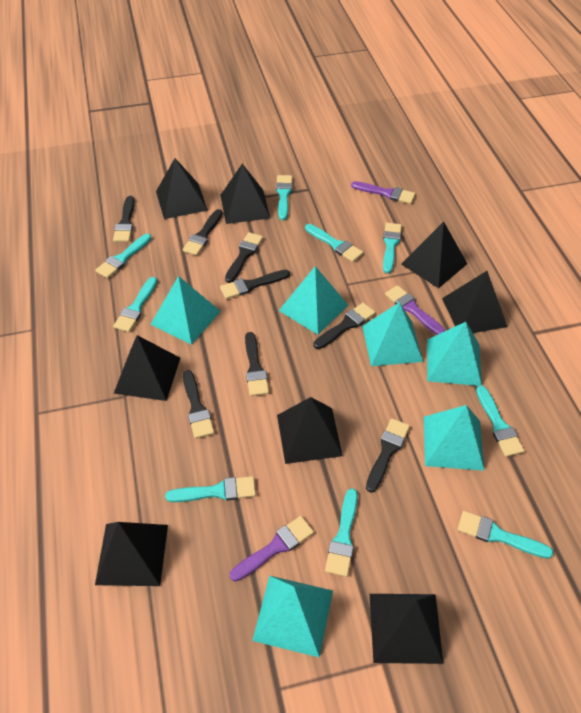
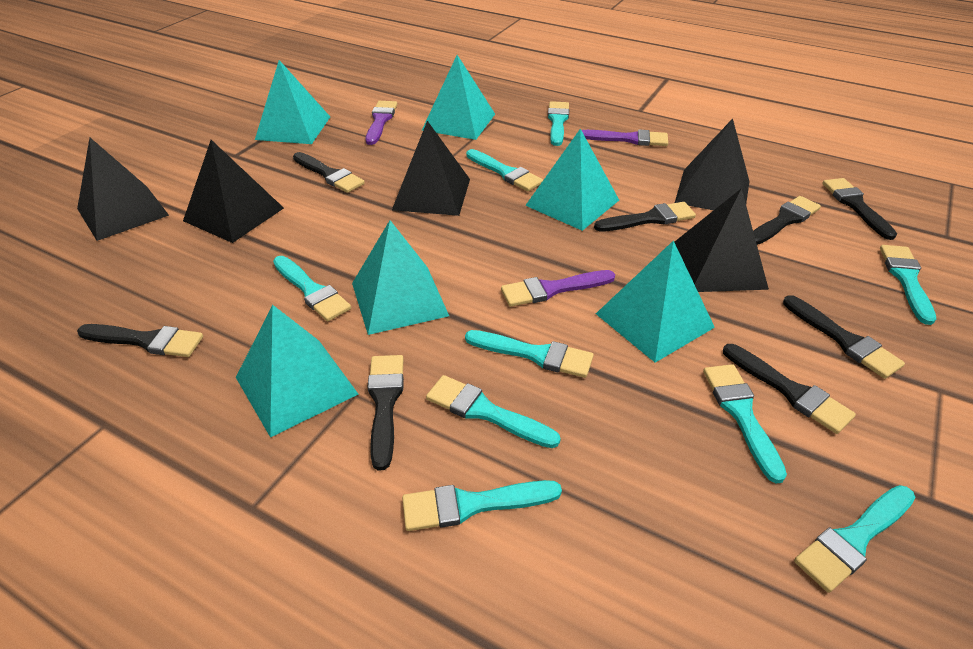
black pyramid: [95,522,168,586] [114,335,180,401] [156,158,208,219] [220,164,270,224] [277,397,343,464] [369,594,443,664] [401,221,467,288] [442,271,508,333] = 8 -> [77,138,169,241] [183,140,284,243] [392,121,470,216] [675,119,750,210] [675,188,769,292] = 5

